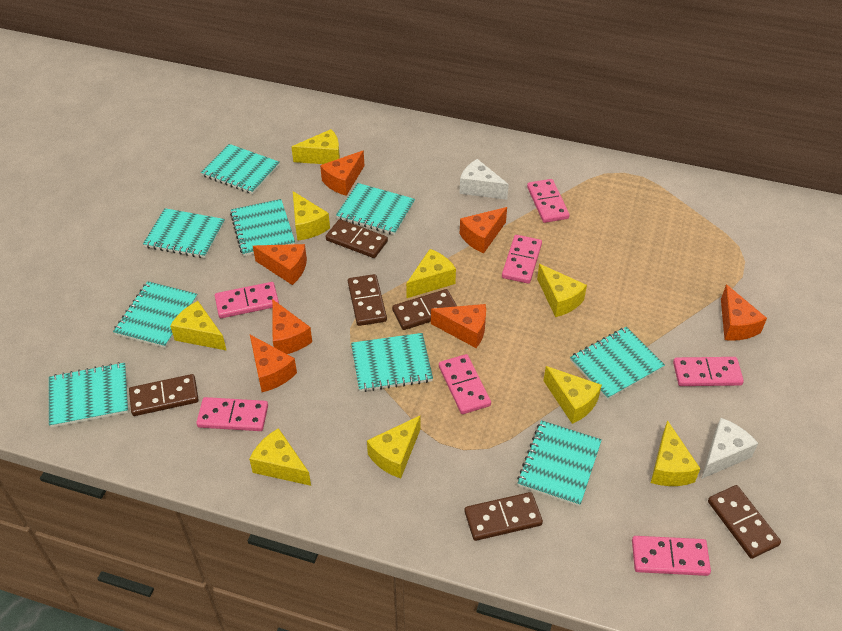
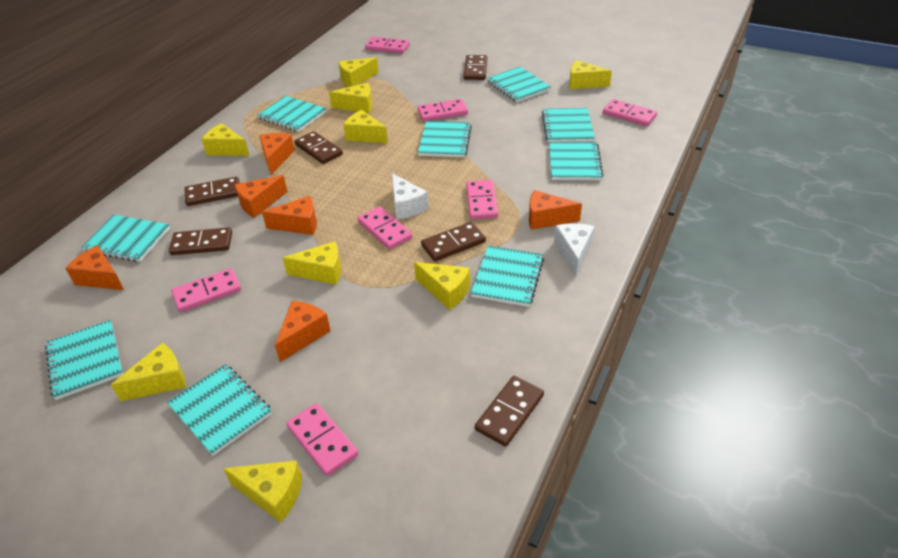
orange cheese: [250,335,297,392] [253,244,307,285] [272,299,312,354] [320,151,364,196] [431,304,486,348] [460,207,507,253] [721,284,767,341] = 7 -> [65,245,124,290] [235,175,288,218] [259,133,295,174] [262,196,317,235] [275,301,331,362] [529,190,582,230] = 6

